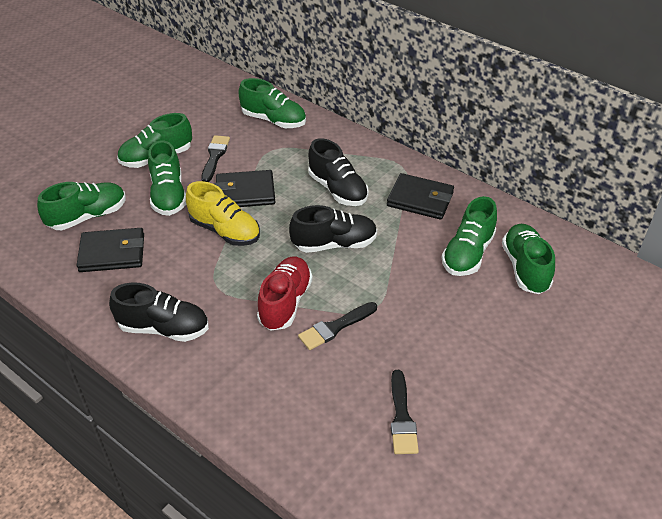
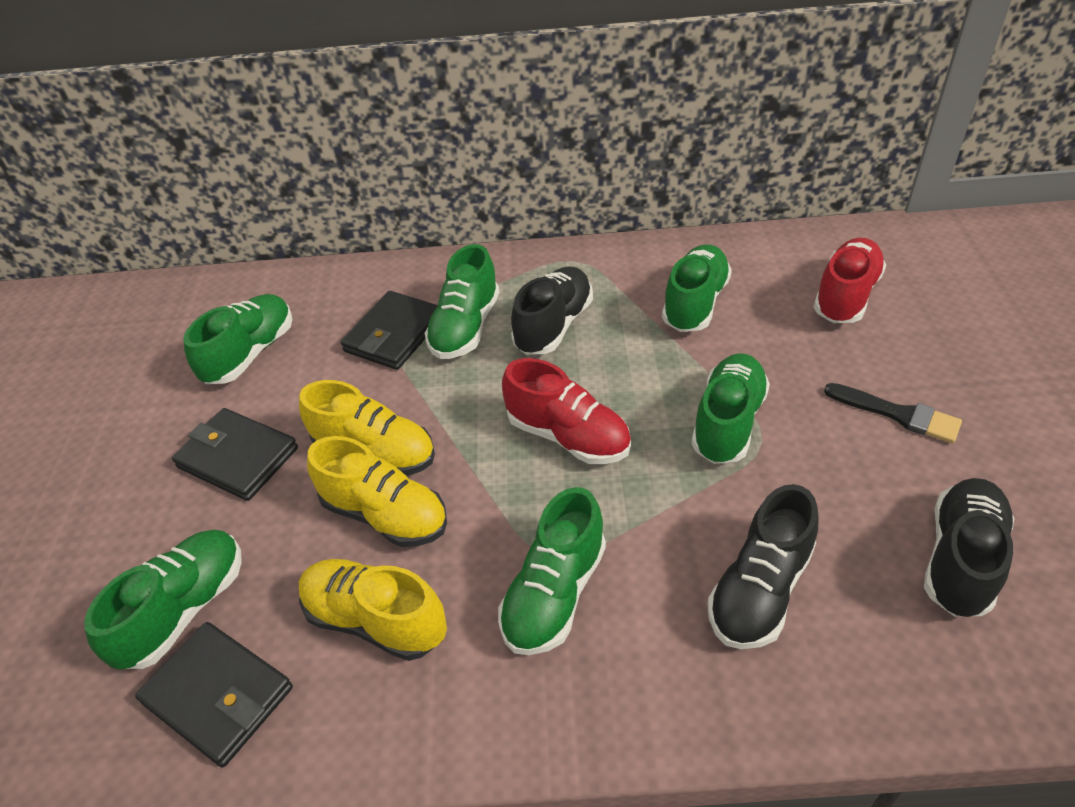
black brush: [201,135,230,182] [298,302,377,350] [391,370,419,454] = 3 -> [824,383,962,444] = 1
red shoe: [257,257,313,331] = 1 -> [502,358,631,464] [813,238,886,323] = 2
yellow shoe: [186,181,260,246] = 1 -> [299,380,435,476] [299,559,447,661] [307,436,447,547] = 3

